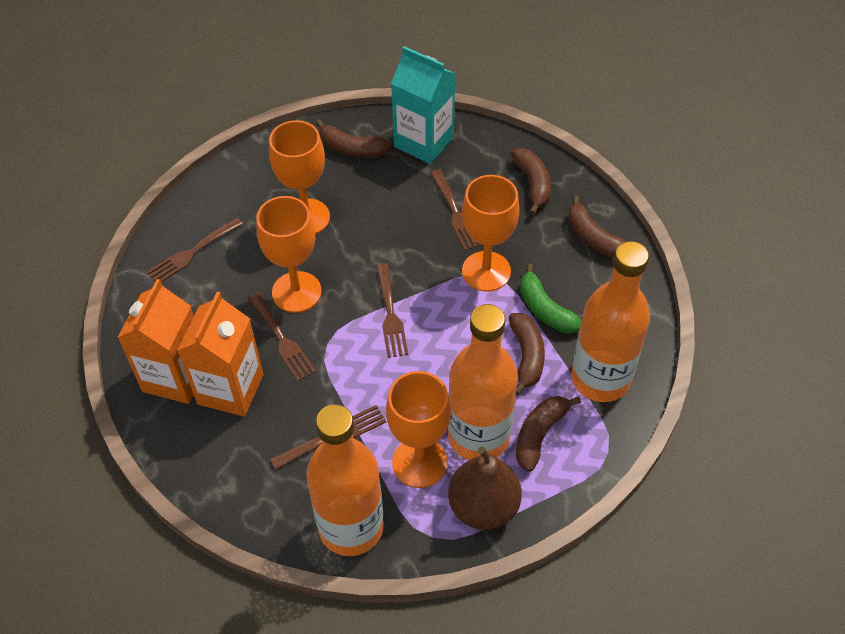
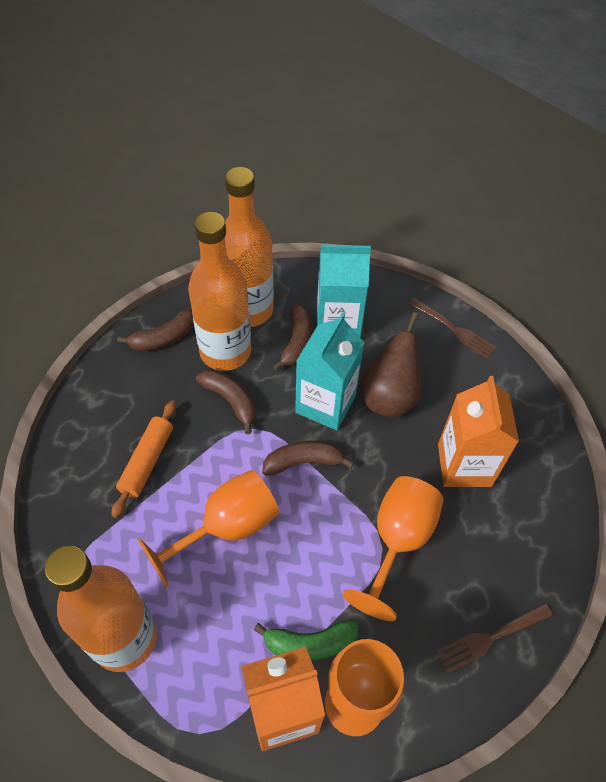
brown banana: [316,120,391,158] [509,313,545,395] [511,148,551,215] [516,396,581,472] [568,195,626,258] = 5 -> [117,309,194,352] [196,369,256,434] [262,441,354,476] [273,305,312,370] = 4
brown fork: [147,218,243,282] [248,293,316,381] [270,405,386,470] [376,263,408,358] [430,169,482,250] = 5 -> [409,298,496,359] [436,603,553,673] = 2
orange goblet: [256,196,322,313] [269,120,330,234] [386,371,451,488] [462,175,520,291] = 4 -> [137,470,279,588] [325,639,404,736] [343,476,444,621] = 3
orange rolling pin: none = 0 -> [112,400,176,518] = 1
turquoise carton: [391,46,456,164] = 1 -> [295,313,364,430] [317,245,371,338] = 2

